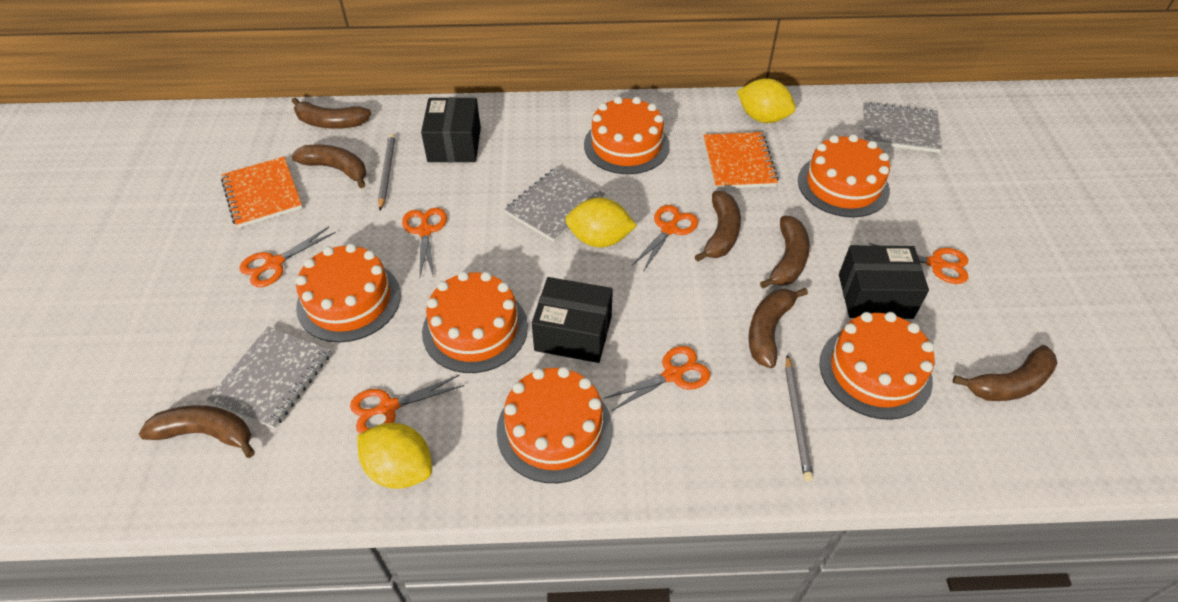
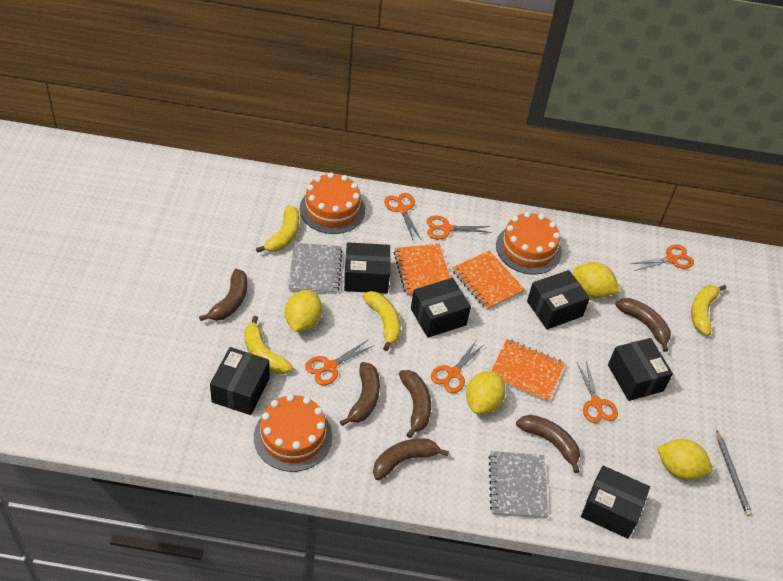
black box: [421,97,481,162] [532,277,613,363] [839,245,929,319] = 3 -> [210,347,270,415] [344,242,390,294] [411,278,471,338] [527,270,590,329] [581,466,650,539] [608,338,673,401] = 6
brown banana: [139,405,255,458] [291,144,367,188] [292,98,371,129] [695,191,741,262] [748,288,808,368] [760,216,810,289] [953,345,1058,401] = 7 -> [199,269,247,321] [340,362,380,426] [373,438,449,481] [399,370,431,438] [516,415,580,473] [616,298,671,352] = 6
grey notebook: [207,327,331,429] [504,167,605,242] [863,102,942,153] = 3 -> [289,243,343,294] [488,451,548,519] = 2
grey pencil: [378,134,395,210] [785,355,813,481] = 2 -> [716,430,752,516] = 1
orange cake: [296,243,401,342] [422,271,528,373] [496,367,612,483] [584,96,670,174] [798,134,890,217] [819,312,935,420] = 6 -> [254,394,332,472] [300,172,365,234] [496,212,562,274] = 3
orange notebook: [221,157,302,228] [703,132,779,189] = 2 -> [394,244,450,296] [452,250,525,310] [491,339,565,402] = 3
yellow banana: none = 0 -> [244,316,293,374] [256,205,299,253] [362,291,401,351] [691,285,726,336] = 4
yellow lemon: [357,423,432,489] [565,198,637,247] [737,78,796,123] = 3 -> [285,290,322,332] [466,371,506,414] [573,262,620,298] [657,439,712,480] = 4

